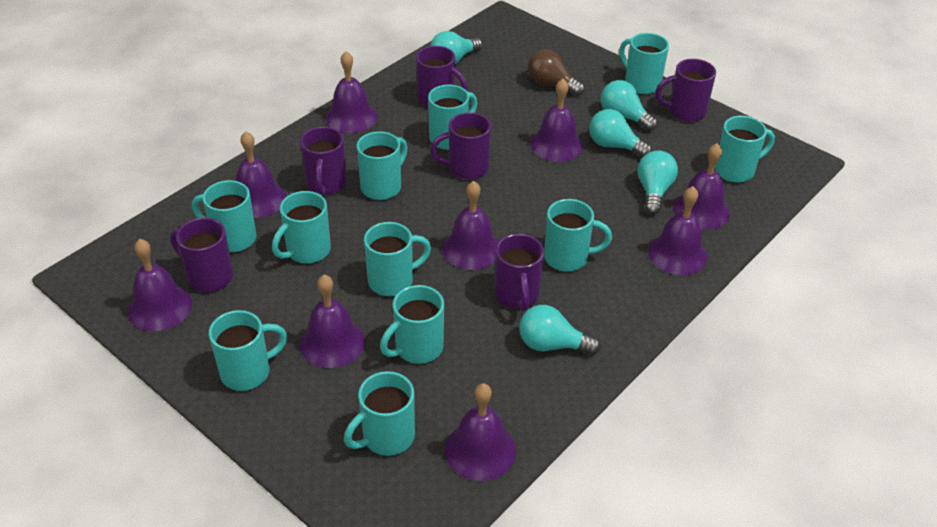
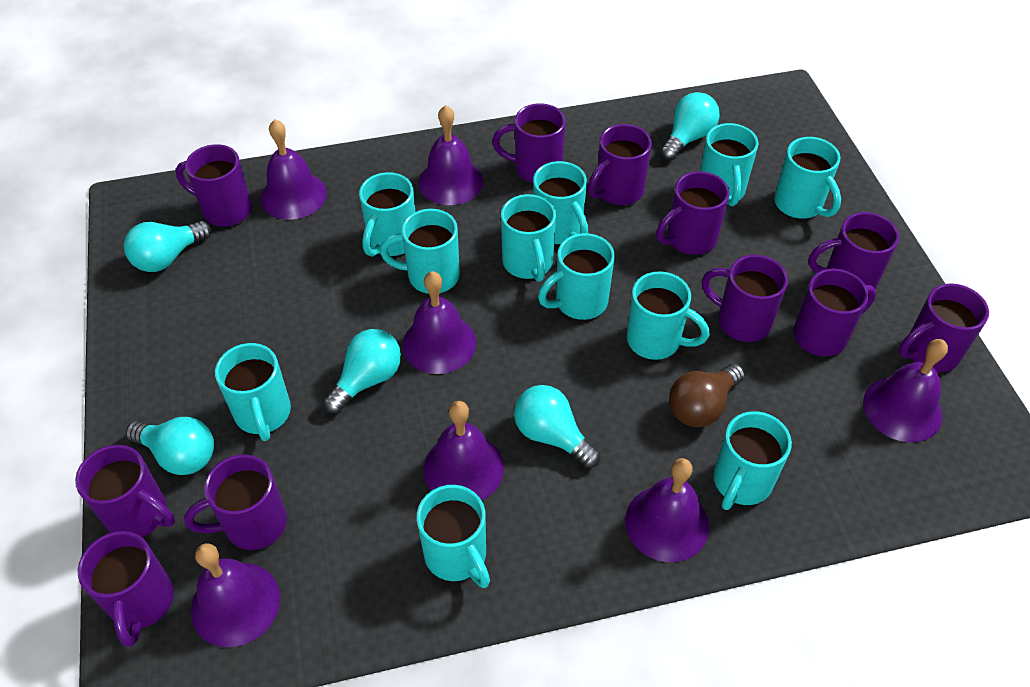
purple bell: [128,239,192,331] [236,131,286,218] [300,275,365,368] [326,51,377,133] [442,181,499,270] [445,383,516,481] [530,79,583,162] [648,186,708,275] [673,143,730,230] = 9 -> [191,543,280,647] [261,119,327,220] [403,271,476,374] [419,105,483,205] [423,401,504,501] [625,458,709,562] [863,339,948,443] = 7
purple mug: [170,218,233,292] [300,127,347,195] [416,46,468,107] [430,112,491,180] [494,234,544,311] [655,59,716,122] = 6 -> [75,445,175,537] [78,531,174,647] [175,144,252,227] [184,455,287,550] [492,103,566,183] [588,124,652,205] [656,171,729,255] [702,255,788,342] [793,269,876,357] [809,212,899,289] [899,283,989,372] = 11

